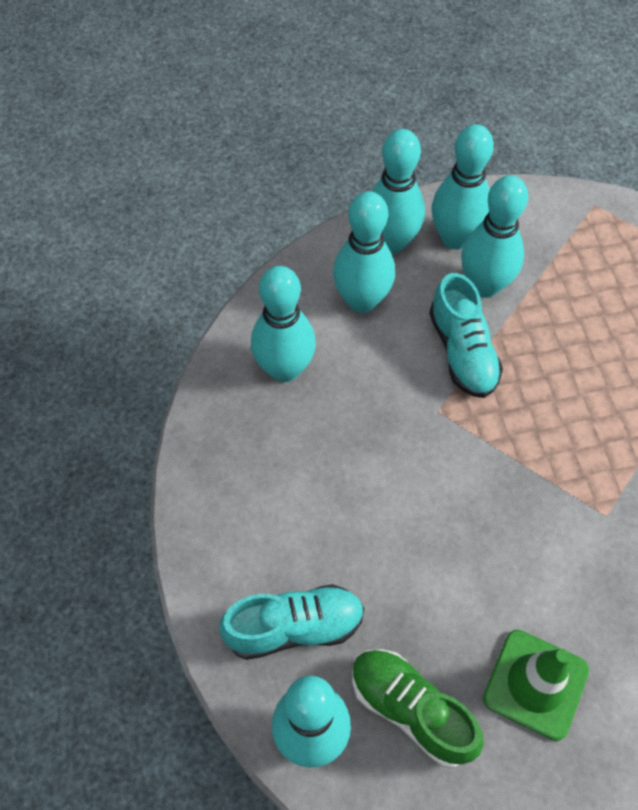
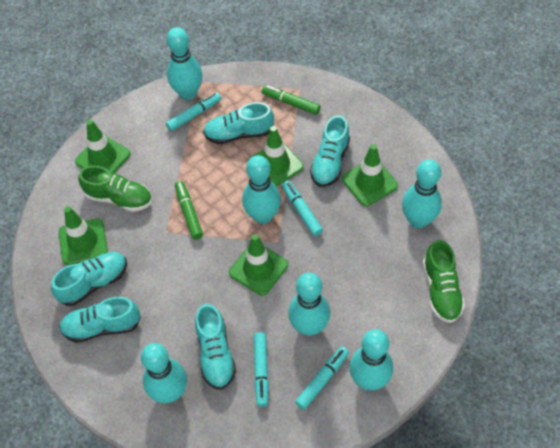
green marker: none = 0 -> [175,181,203,240] [262,85,321,115] = 2
green shoe: [352,649,483,768] = 1 -> [78,166,152,212] [423,240,465,323] = 2
green traffic cone: [483,630,589,741] = 1 -> [59,207,108,265] [75,119,131,173] [229,234,288,296] [248,126,303,187] [342,144,398,206] = 5
turquoise marker: none = 0 -> [166,92,221,131] [254,332,269,407] [282,181,323,236] [295,346,349,410] = 4
turquoise shoe: [219,584,365,660] [429,273,503,398] = 2 -> [51,252,127,306] [59,297,141,343] [195,304,236,390] [203,102,274,144] [310,115,350,187] = 5

